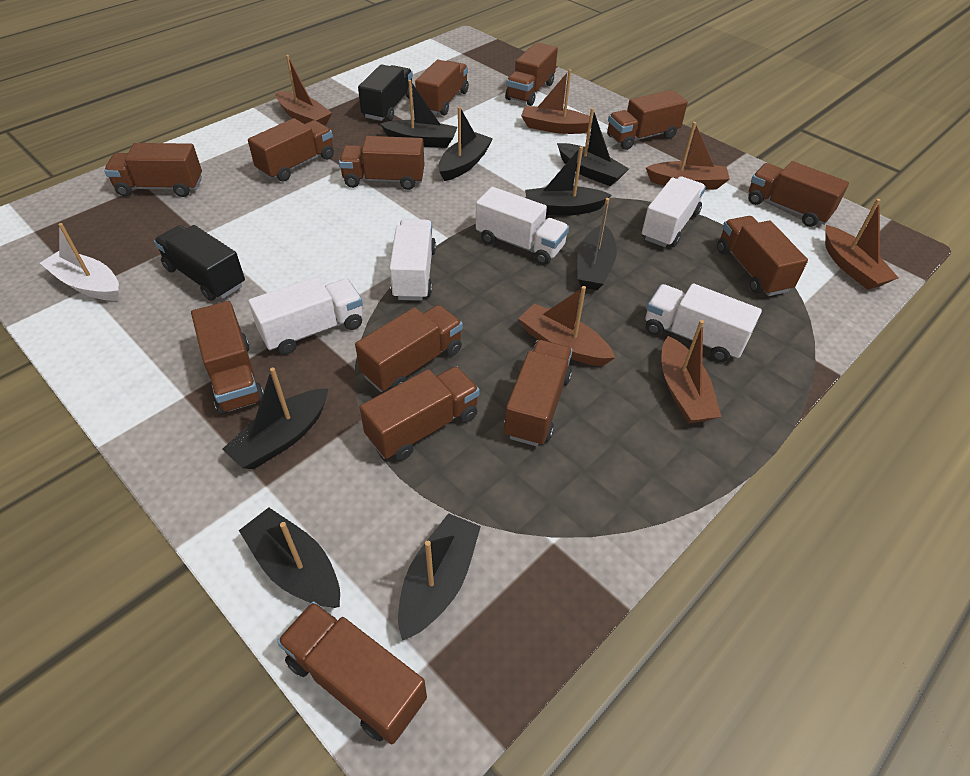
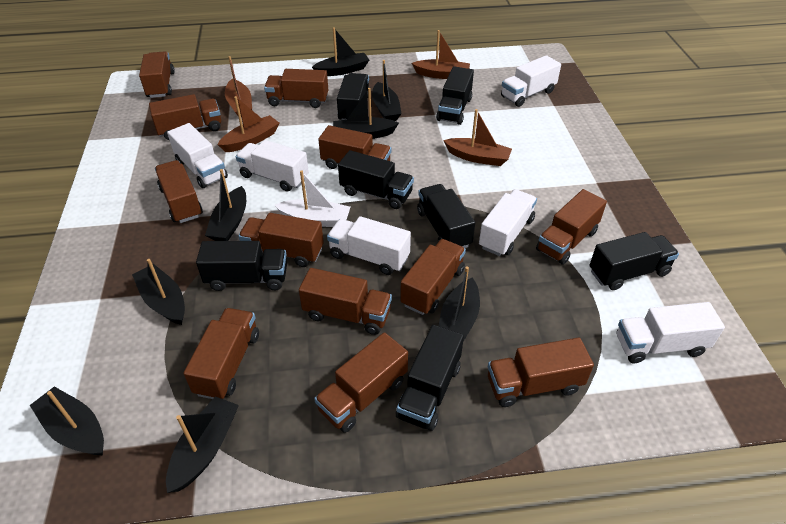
black truck: [154,225,245,301] [358,64,413,121] = 2 -> [196,241,287,291] [337,73,370,120] [338,150,414,209] [396,325,464,431] [417,184,475,248] [436,66,474,125] [589,232,679,290] = 7
brown boat: [275,55,332,126] [518,286,615,366] [521,69,593,134] [646,122,730,190] [662,320,721,423] [825,199,898,290] = 6 -> [217,96,279,152] [225,56,252,118] [412,30,470,79] [443,109,512,166] = 4
brown truck: [104,143,202,197] [191,301,264,415] [248,118,334,182] [277,601,427,744] [339,136,425,190] [355,305,463,392] [359,366,480,461] [415,59,469,116] [504,340,573,446] [505,42,558,106] [607,90,688,150] [717,216,808,296] [748,161,849,227] = 13 -> [139,51,175,98] [149,94,221,140] [155,160,203,223] [183,308,259,399] [239,213,324,267] [264,69,328,108] [299,268,392,335] [314,332,408,433] [318,125,391,169] [400,239,466,315] [488,337,594,407] [536,189,607,265] = 12
white truck: [248,276,363,354] [389,219,436,301] [476,187,569,265] [642,176,706,247] [646,283,762,362] = 5 -> [167,123,228,188] [236,140,309,192] [327,216,411,275] [479,189,537,256] [501,55,561,107] [617,302,725,363] = 6

